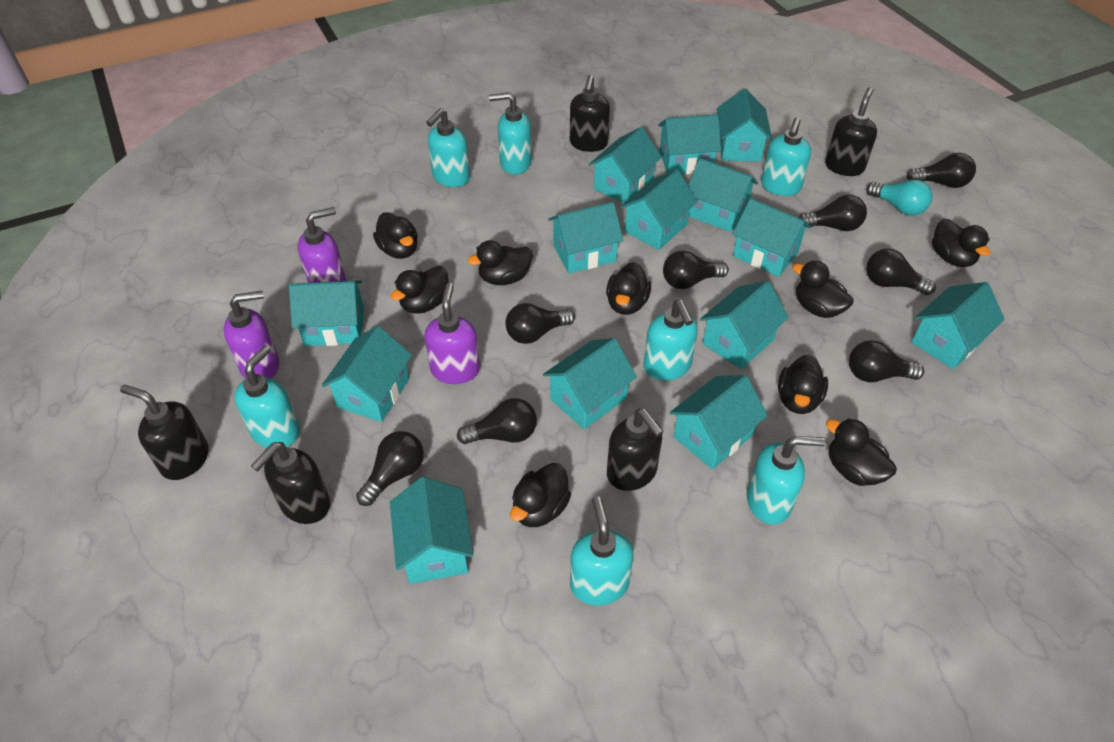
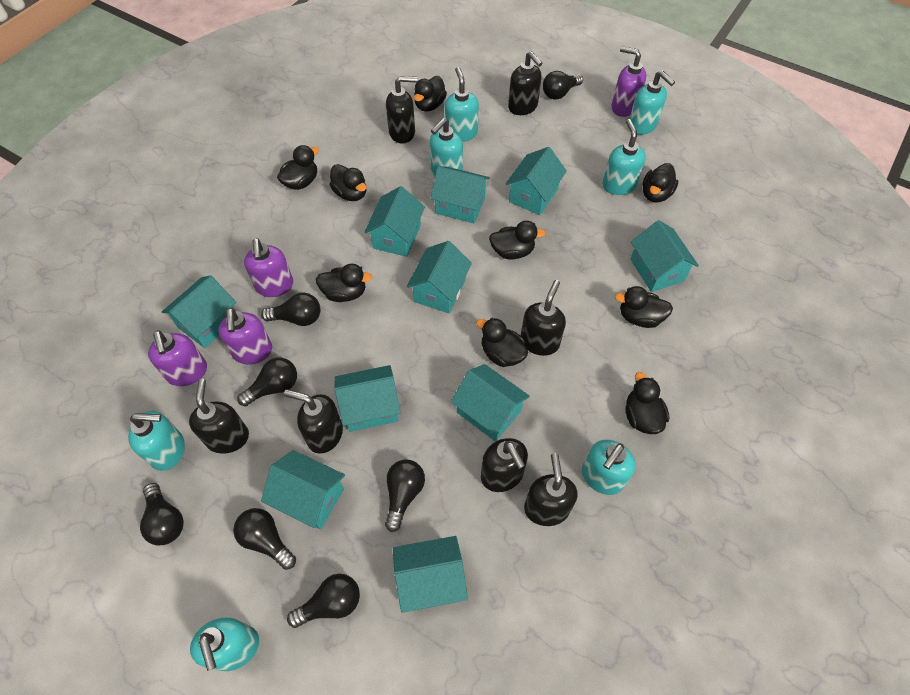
black light bulb: [356,431,424,506] [457,398,537,444] [506,303,575,344] [663,251,729,289] [798,195,867,231] [849,340,924,382] [866,248,936,295] [906,153,976,188] = 8 -> [140,483,184,545] [233,508,296,570] [237,358,297,407] [261,293,320,326] [287,574,360,628] [385,459,425,532] [543,71,583,100] = 7
black soap dispenser: [120,385,208,480] [251,442,330,524] [570,75,610,152] [607,409,664,491] [825,87,877,176] = 5 -> [189,379,249,454] [284,390,343,454] [386,76,417,143] [481,438,528,492] [508,51,543,115] [521,280,566,356] [524,453,577,526] = 7
purple soap dispenser: [224,291,279,379] [298,207,346,283] [425,283,480,384] = 3 -> [148,330,207,386] [218,308,272,365] [244,238,293,297] [611,46,647,117] = 4
turquoise house: [289,280,364,346] [322,326,412,422] [390,477,473,584] [543,338,637,429] [548,202,623,273] [589,127,662,203] [620,169,698,250] [658,114,721,174] [670,375,768,469] [688,158,758,232] [700,281,789,369] [717,88,772,161] [732,198,811,277] [911,282,1005,369] = 14 -> [162,275,236,348] [261,450,345,529] [334,365,401,432] [364,186,425,257] [393,536,468,613] [407,241,472,314] [431,166,490,223] [451,364,530,442] [505,147,567,215] [630,220,699,292] = 10
turquoise light bulb: [866,179,932,216] = 1 -> none = 0

